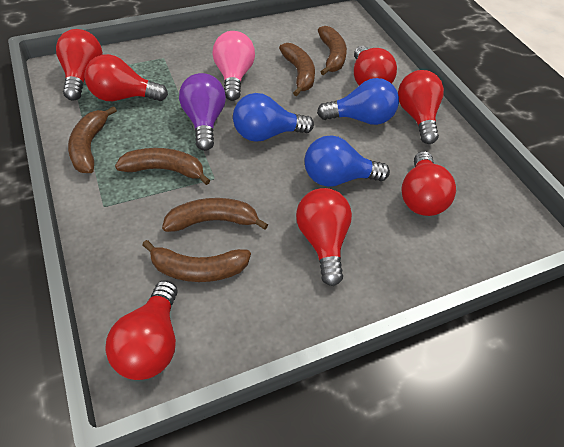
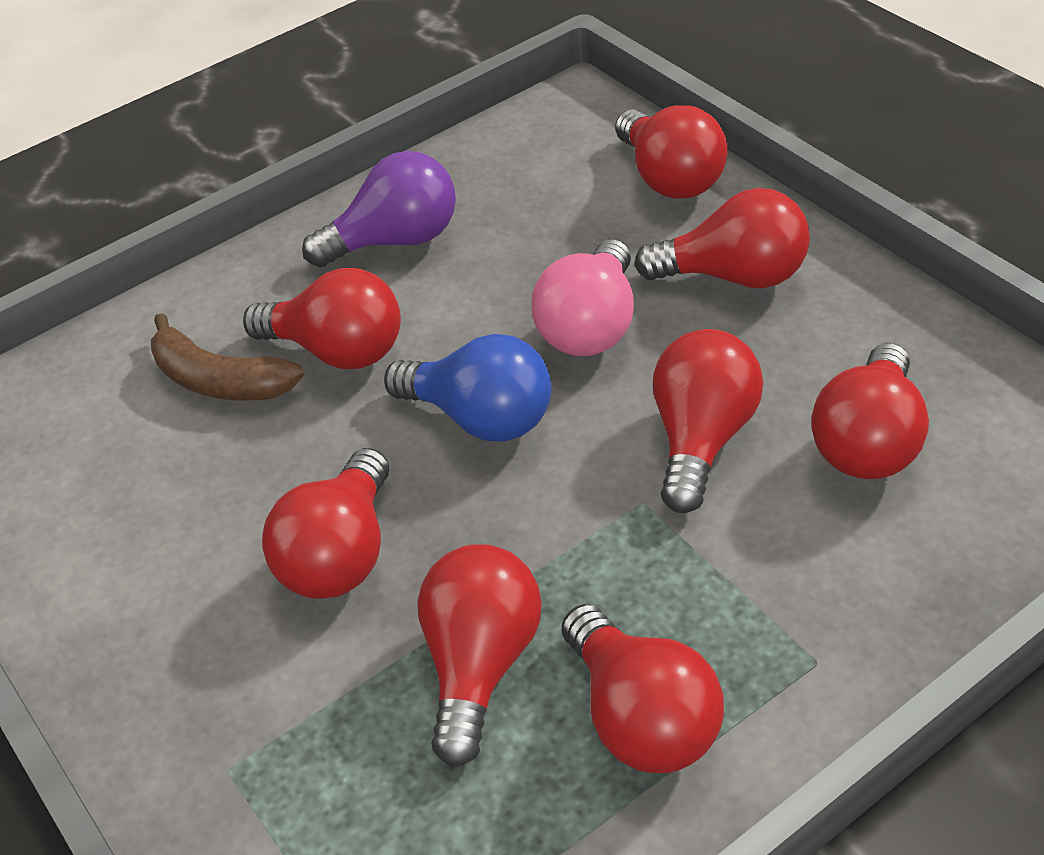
blue light bulb: [233,93,314,142] [305,135,390,187] [317,78,399,125] = 3 -> [384,334,551,442] = 1
brown banana: [68,106,117,173] [115,148,210,185] [142,240,251,282] [162,198,268,232] [279,43,315,96] [318,26,347,75] = 6 -> [151,313,304,401] = 1
red light bulb: [56,29,103,101] [84,54,168,101] [106,280,178,380] [296,188,352,286] [354,46,397,86] [398,70,444,144] [401,151,456,216] = 7 -> [243,268,401,369] [262,448,389,599] [417,544,542,767] [562,604,724,773] [615,105,727,199] [634,188,810,288] [653,329,763,513] [811,343,929,479] = 8

